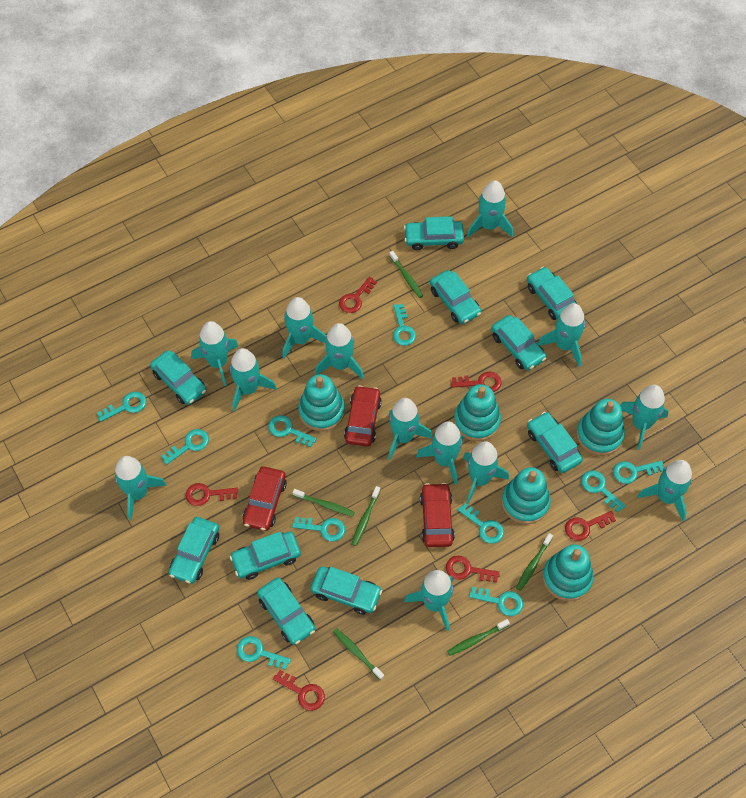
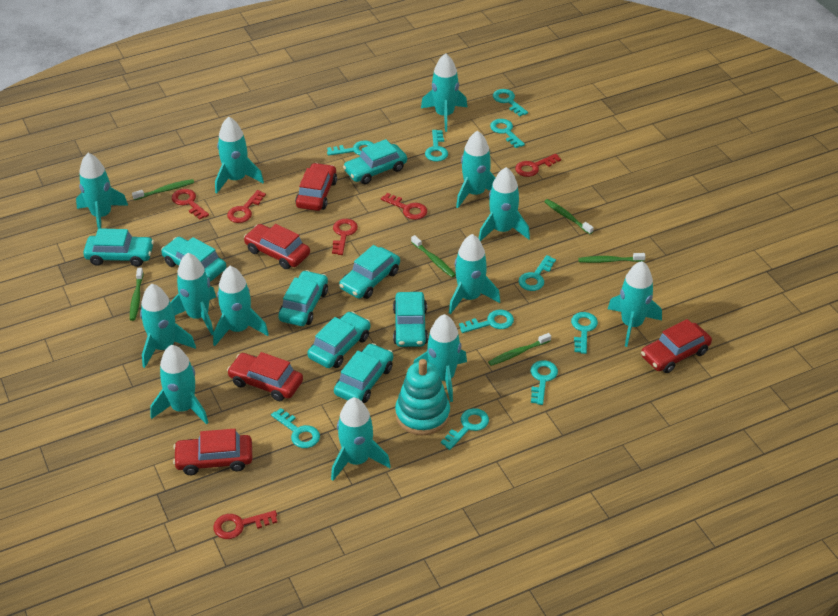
red car: [243,467,287,531] [344,385,382,447] [420,483,455,547] = 3 -> [173,429,252,475] [227,352,303,401] [244,224,310,269] [295,163,337,211] [641,319,712,373] = 5
turquoise car: [150,350,207,405] [169,517,219,584] [230,531,301,580] [257,577,315,645] [311,566,382,615] [404,216,464,250] [430,270,481,324] [491,315,547,371] [527,267,577,320] [527,412,583,473] = 10 -> [83,228,154,267] [161,237,226,281] [278,270,328,326] [307,311,371,368] [334,343,393,403] [339,245,400,299] [343,139,407,184] [393,292,428,347] = 8
turquoise stacking toy: [298,374,345,431] [454,384,501,441] [502,467,551,524] [543,544,594,601] [577,399,625,456] = 5 -> [395,359,450,435] = 1

